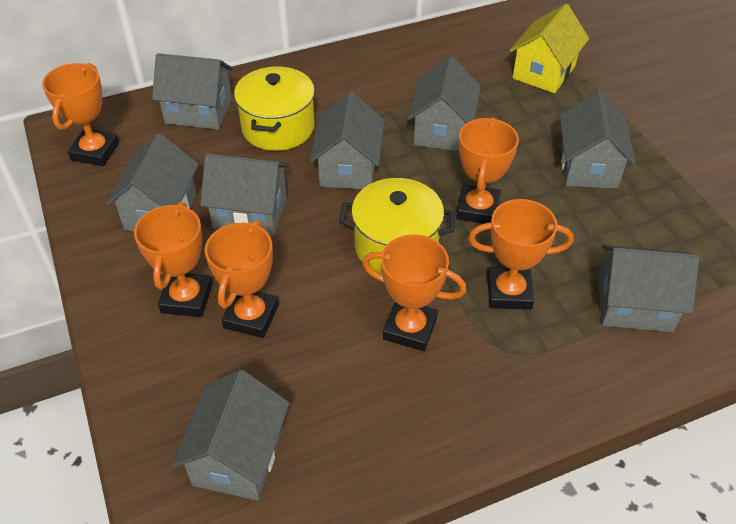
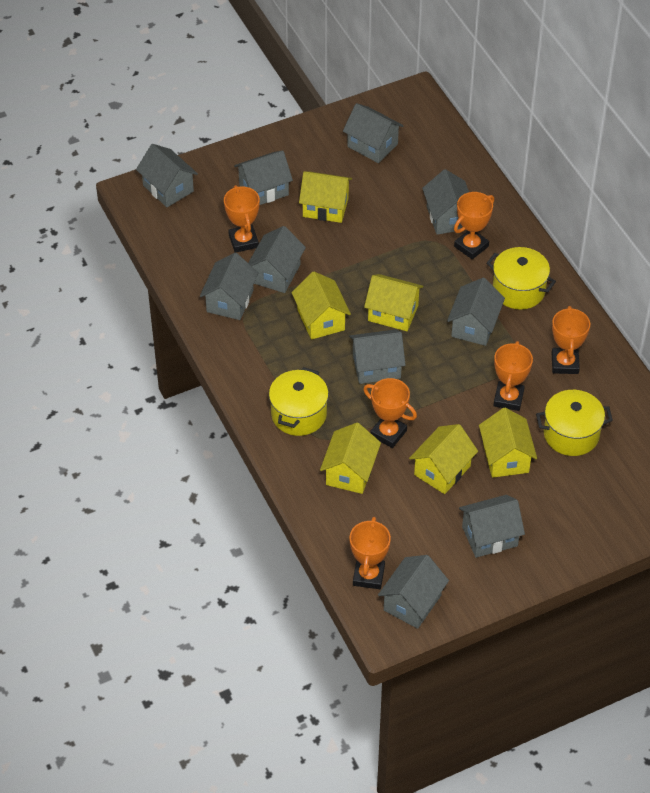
grey house: [106,133,199,232] [152,53,233,130] [172,370,290,501] [200,153,290,236] [310,92,385,189] [407,56,481,151] [560,91,635,189] [598,245,700,332] = 8 -> [136,144,198,207] [200,253,258,320] [234,150,293,205] [248,226,306,293] [343,103,403,163] [349,329,406,384] [378,555,449,629] [422,169,469,235] [447,278,505,346] [459,495,525,558] = 10
yellow house: [510,4,589,93] = 1 -> [292,272,351,340] [299,171,352,223] [320,423,381,494] [364,274,423,331] [409,424,478,494] [479,408,537,478] = 6
yellow pot: [234,66,315,151] [339,178,455,274] = 2 -> [269,367,329,436] [487,247,556,309] [536,390,613,456] = 3

